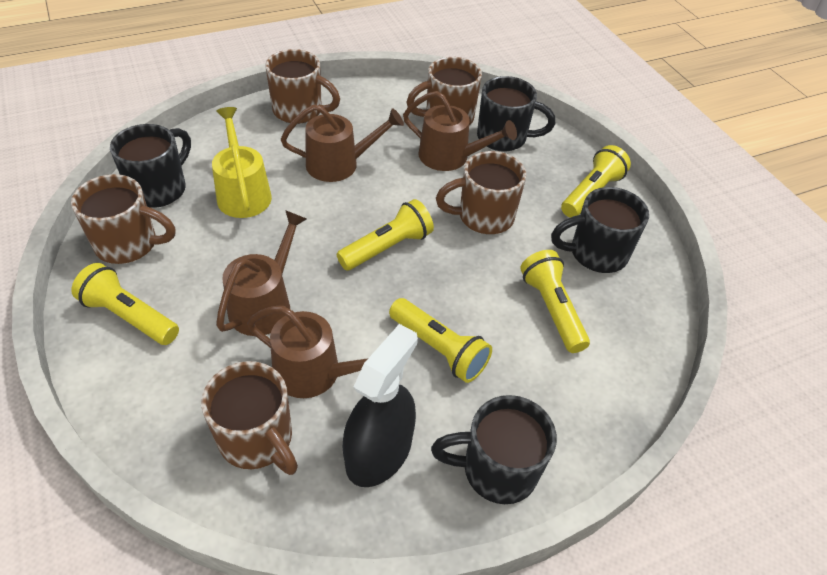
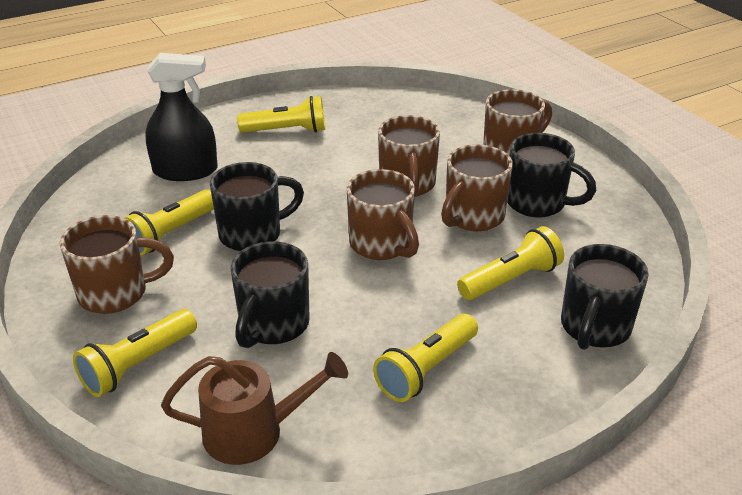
brown watering can: [216,210,307,336] [247,306,368,398] [281,105,404,182] [403,91,517,171] = 4 -> [161,352,348,465] = 1
yellow watering can: [212,107,272,218] = 1 -> none = 0

